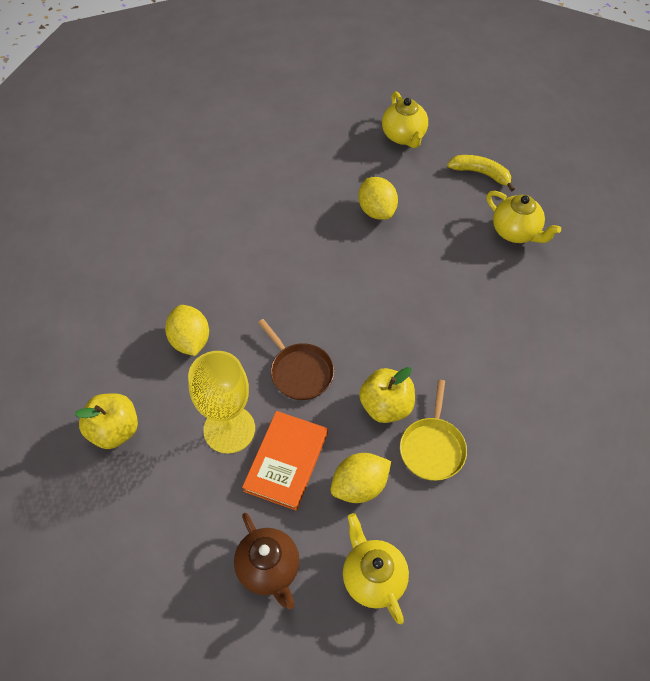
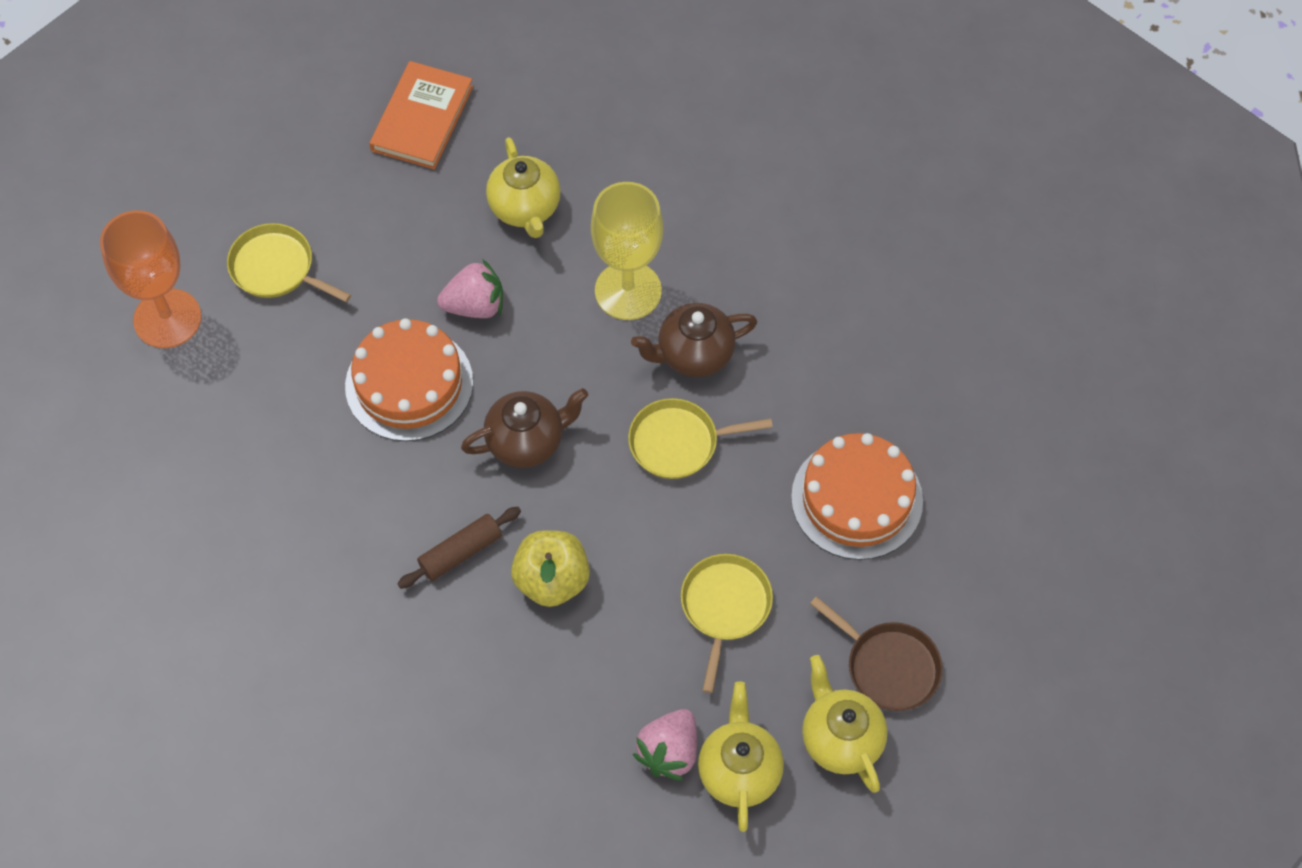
brown rolling pin: none = 0 -> [398,507,521,589] = 1
brown teapot: [234,513,300,609] = 1 -> [461,388,588,468] [631,303,757,377] = 2
orange cake: none = 0 -> [345,318,473,441] [791,433,923,560] = 2
orange goblet: none = 0 -> [100,210,202,348] = 1
pink strawberry: none = 0 -> [437,259,503,318] [633,709,697,781] = 2
yellow apple: [74,393,138,449] [359,367,415,423] = 2 -> [511,530,590,607] = 1
yellow banana: [447,155,515,192] = 1 -> none = 0
yellow lemon: [165,305,209,356] [331,453,391,503] [358,177,398,220] = 3 -> none = 0
yellow pan: [400,380,467,481] = 1 -> [227,223,351,302] [628,398,773,479] [681,554,773,693] = 3

